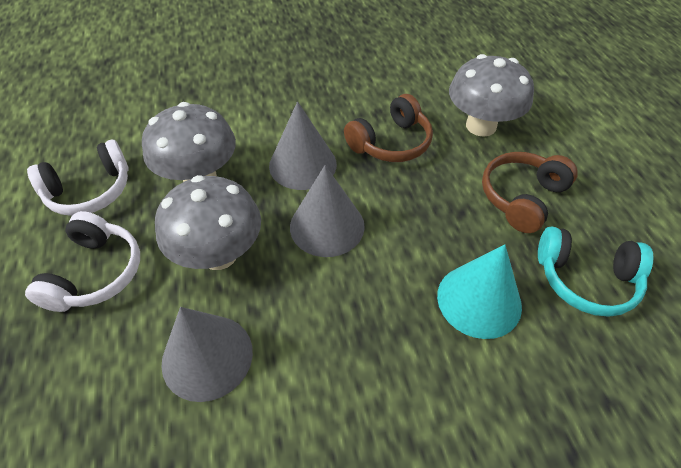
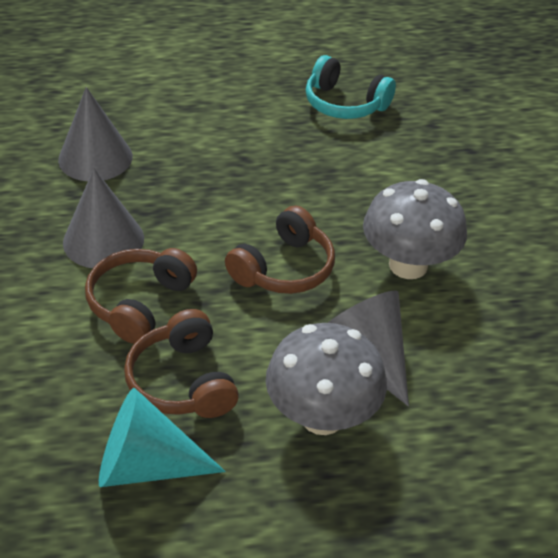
brown headphones: [344,94,433,162] [482,152,578,233] = 2 -> [85,248,197,344] [124,309,239,418] [225,205,335,294] = 3
grey mushroom: [142,102,236,182] [155,175,261,270] [449,54,534,137] = 3 -> [266,323,387,435] [363,179,467,279] = 2
white headphones: [25,211,140,312] [27,140,128,216] = 2 -> none = 0

